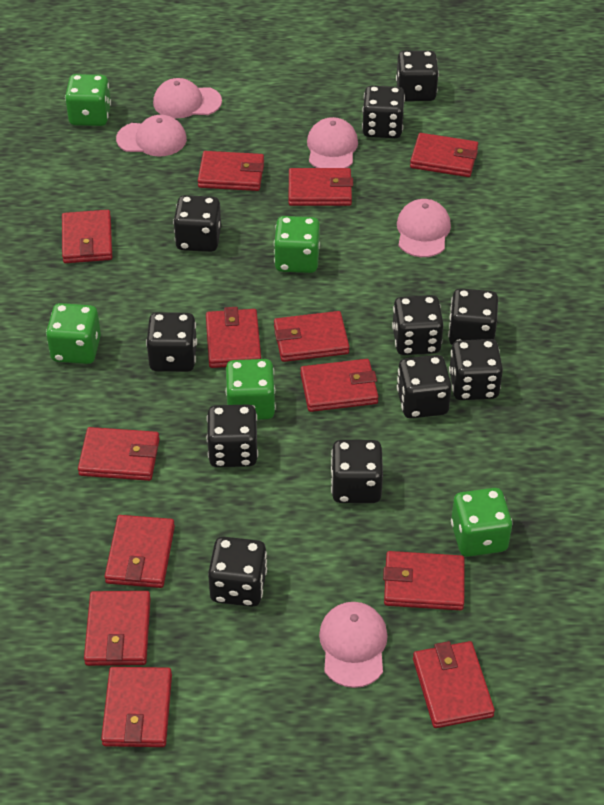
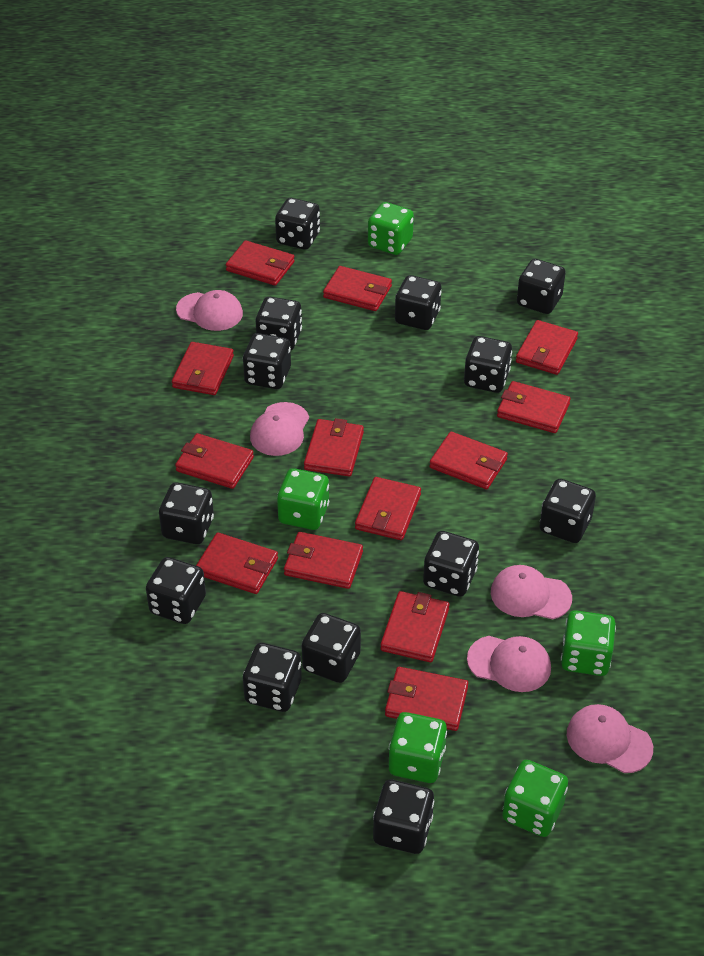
black dice: [146,312,197,372] [173,195,221,252] [207,404,258,467] [208,537,267,607] [331,440,383,503] [362,85,405,138] [392,295,444,355] [396,51,439,101] [397,355,452,418] [448,288,498,345] [449,339,503,400] = 11 -> [146,557,206,624] [159,482,214,544] [243,333,291,389] [243,643,302,712] [256,297,302,351] [275,198,320,250] [302,613,361,683] [373,780,434,854] [395,275,442,330] [423,531,479,597] [464,336,512,393] [517,259,566,314] [540,479,596,543] = 13

